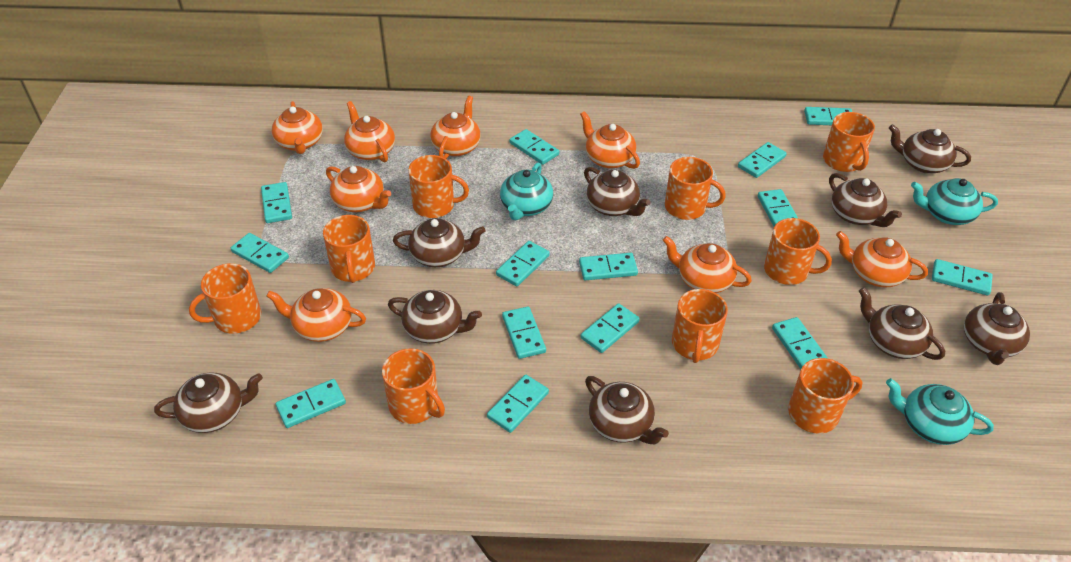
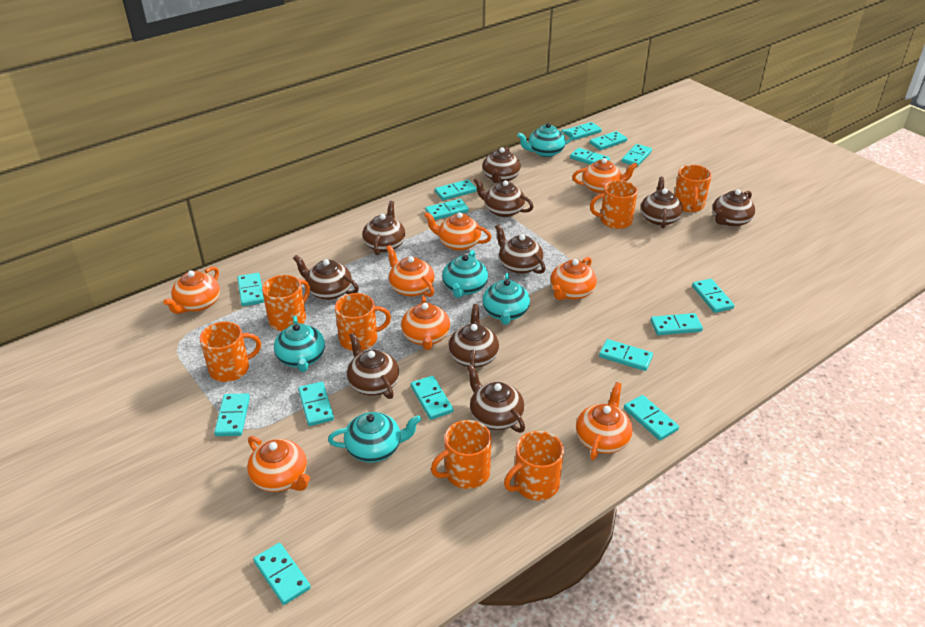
brown teapot: [154,372,263,433] [388,290,482,344] [393,218,486,267] [584,167,650,216] [585,376,669,444] [829,173,902,227] [859,287,945,360] [889,124,971,174] [964,292,1030,365] = 9 -> [293,255,359,300] [347,333,399,399] [362,201,406,255] [449,304,499,368] [467,365,525,433] [473,178,534,217] [482,147,521,183] [495,224,546,274] [641,177,683,228] [712,189,755,227] = 10
orange mug: [189,263,261,334] [323,215,375,283] [382,348,445,424] [408,155,469,218] [665,157,726,220] [672,289,728,363] [764,218,832,285] [788,358,863,434] [823,112,875,172] = 9 -> [200,322,261,382] [262,275,310,331] [335,293,391,351] [431,420,492,489] [504,431,564,500] [590,180,638,229] [674,165,712,212] = 7
turquoise domino: [231,233,289,273] [261,182,292,223] [276,379,346,428] [487,375,549,433] [496,241,550,286] [502,306,546,359] [509,129,559,165] [579,253,638,280] [581,303,640,353] [738,142,787,178] [758,189,798,226] [772,317,828,369] [804,107,852,125] [932,259,993,296] = 14 -> [214,393,250,436] [237,273,264,306] [253,543,311,605] [298,382,334,426] [411,376,453,420] [425,199,469,220] [435,180,477,200] [564,122,602,140] [570,148,610,165] [590,131,627,150] [599,339,653,371] [622,144,652,167] [624,395,679,440] [650,313,703,335] [692,279,734,313] = 15
turquoise teapot: [500,162,553,220] [886,378,994,445] [911,178,998,225] = 3 -> [274,316,325,372] [328,412,421,463] [442,250,488,298] [482,273,530,325] [517,123,574,157] = 5

